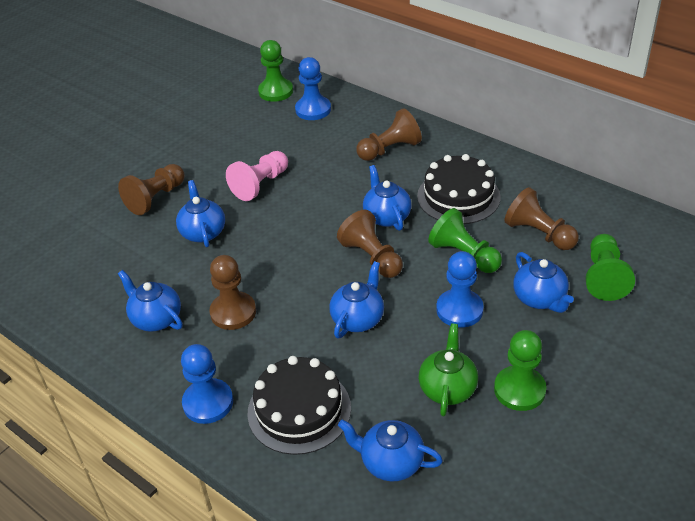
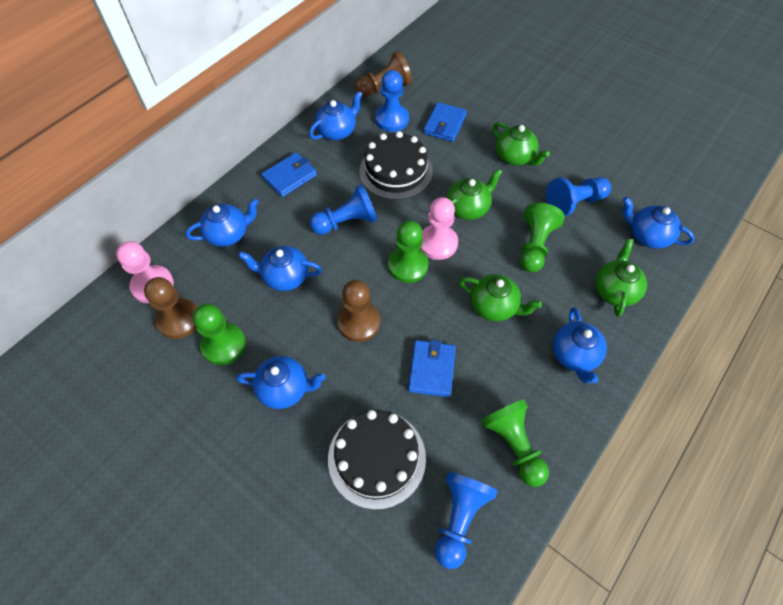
blue pawn: [181,344,233,424] [295,57,331,120] [436,251,484,328] = 3 -> [310,184,377,235] [375,70,409,132] [435,472,497,569] [546,177,611,216] = 4
blue wallet: none = 0 -> [261,152,317,197] [408,340,456,397] [423,102,467,142] = 3
brown pawn: [118,164,185,215] [209,255,256,330] [337,210,403,278] [356,108,422,161] [504,187,579,250] = 5 -> [144,277,197,339] [337,280,380,342] [355,51,412,97] = 3
green teapot: [419,323,478,416] = 1 -> [447,168,502,220] [459,274,542,321] [493,122,550,166] [595,239,647,317] = 4
pink pawn: [226,151,288,201] = 1 -> [116,241,174,303] [420,197,458,260] = 2

